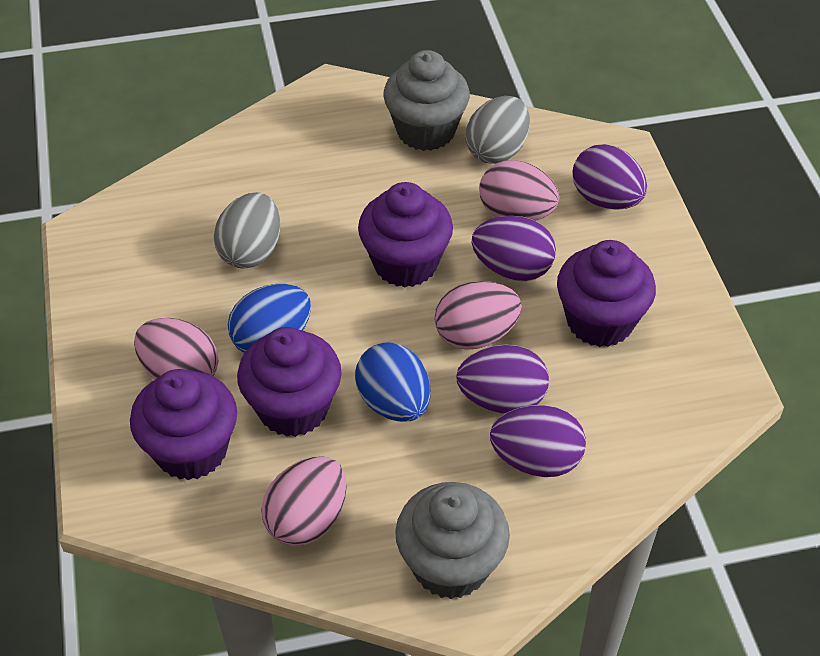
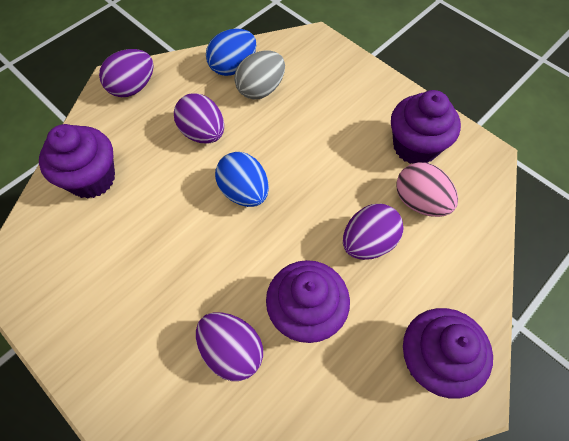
grey cupcake: [383,50,470,151] [395,482,510,599] = 2 -> none = 0
grey egg: [214,192,280,269] [465,96,530,164] = 2 -> [234,50,285,99] = 1
pink egg: [134,318,218,380] [261,456,347,546] [434,281,522,350] [479,160,560,221] = 4 -> [396,162,458,217] = 1

